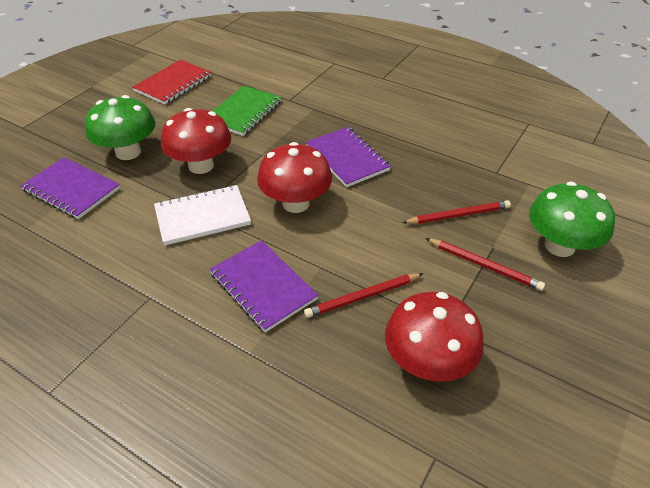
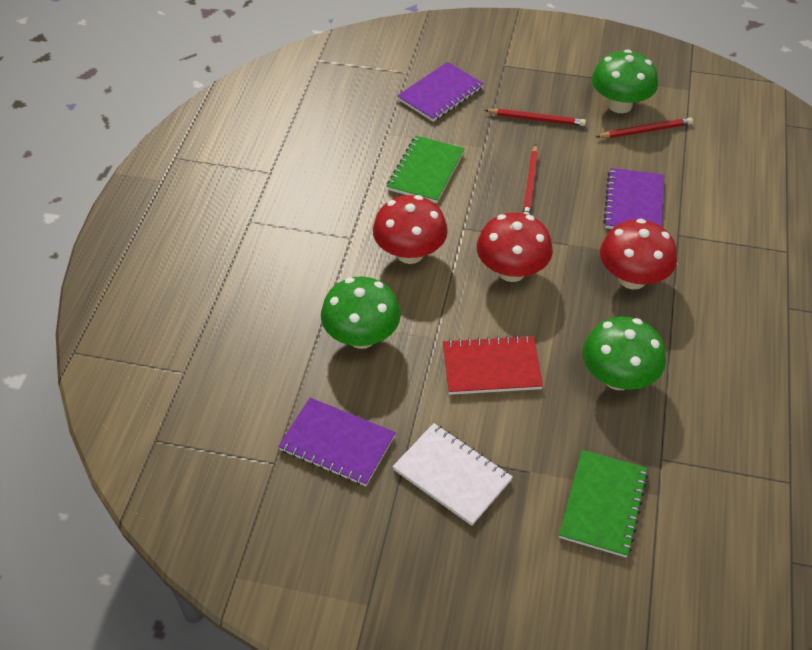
green mushroom: [85,95,155,160] [529,182,615,257] = 2 -> [321,276,401,349] [583,317,666,390] [592,49,658,113] = 3
green notebook: [213,86,281,136] = 1 -> [387,136,465,203] [559,450,648,558] = 2

